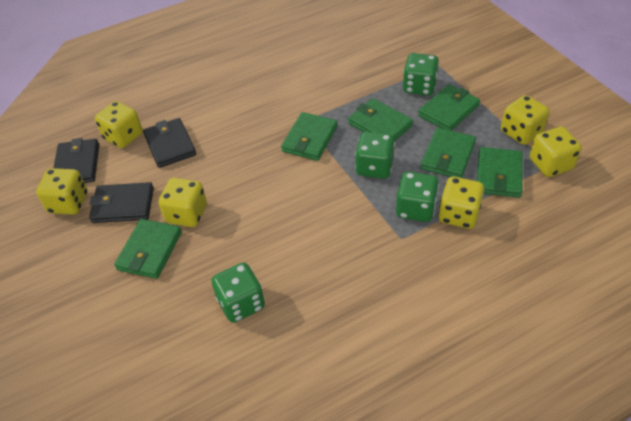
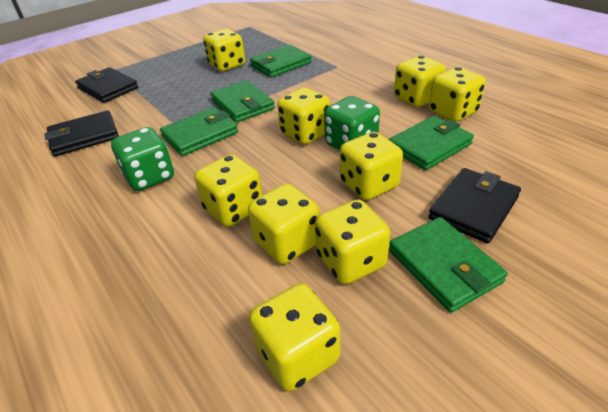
green dice: [211,262,265,323] [355,132,395,179] [396,172,439,222] [403,53,439,96] = 4 -> [111,127,174,191] [324,96,380,150] = 2
green wallet: [114,219,182,279] [281,112,338,161] [348,98,413,141] [418,84,480,131] [421,128,476,178] [477,147,523,198] = 6 -> [160,107,238,156] [210,80,275,123] [250,45,312,77] [388,116,474,170] [389,217,508,313] = 5
yellow dice: [36,168,87,215] [95,101,143,148] [159,178,207,227] [438,177,484,229] [501,95,549,145] [530,126,582,177] = 6 -> [194,154,262,227] [203,29,245,71] [248,184,320,264] [249,283,340,391] [277,87,330,145] [315,200,390,284] [340,132,403,200] [394,56,446,107] [429,67,486,122] = 9

